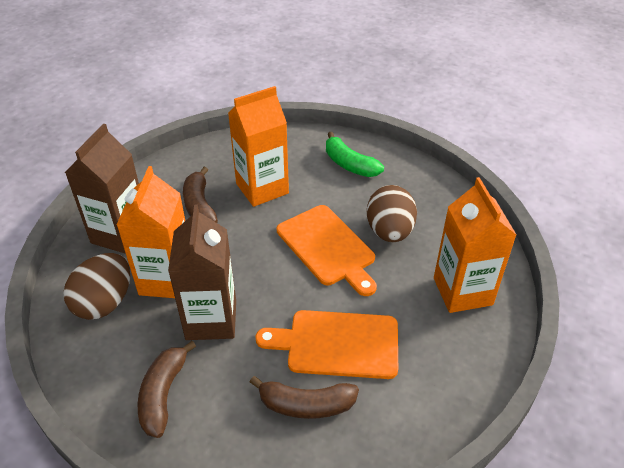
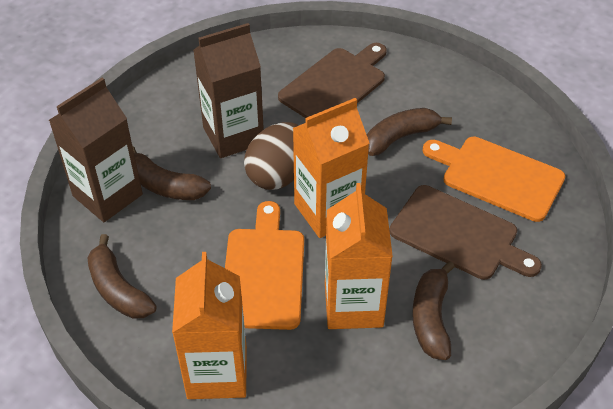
brown banana: [138,341,196,438] [183,167,218,223] [250,376,359,419] = 3 -> [87,234,157,319] [133,146,211,200] [366,108,452,156] [412,261,455,360] = 4
brown cutting board: none = 0 -> [278,43,387,118] [389,185,542,280] = 2
brown egg: [63,253,130,320] [367,185,417,242] = 2 -> [244,122,299,190] = 1
green banana: [326,132,384,177] = 1 -> none = 0

